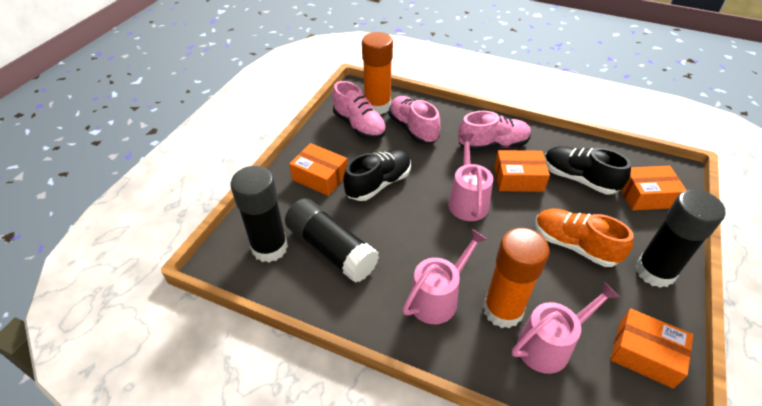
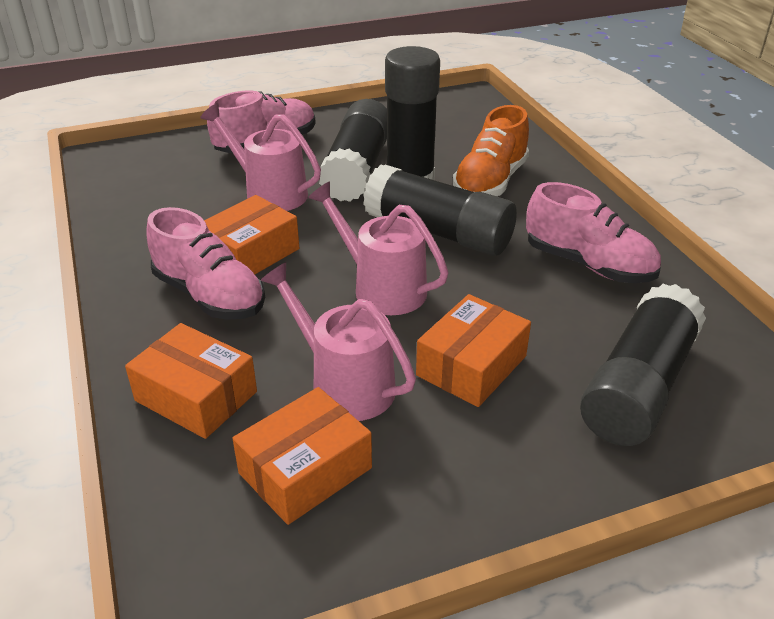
black glue stick: [230,166,288,262] [285,198,379,283] [635,189,726,288] = 3 -> [319,99,387,202] [363,164,517,256] [385,46,440,180] [580,284,706,446] = 4
black shoe: [343,150,411,201] [545,146,631,194] = 2 -> none = 0
orange glue stick: [362,32,393,114] [483,228,550,328] = 2 -> none = 0

